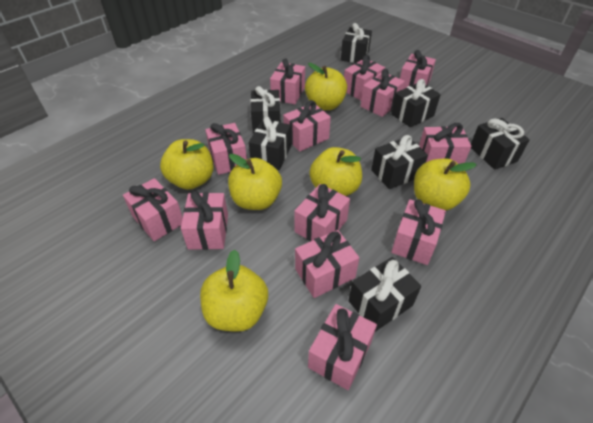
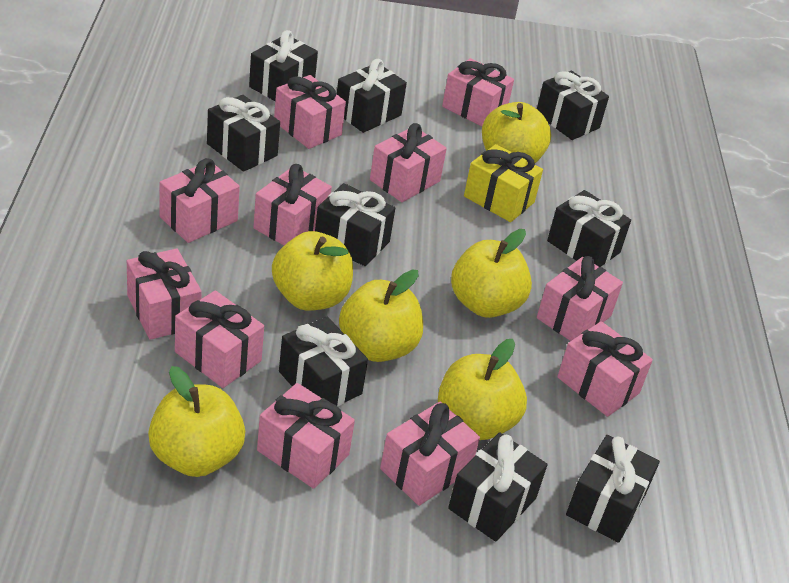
black gift: [249,117,291,170] [250,86,281,133] [341,23,372,63] [349,257,421,332] [371,135,428,189] [391,79,441,127] [471,118,530,170] = 7 -> [207,95,280,172] [249,30,318,101] [279,317,368,406] [315,183,395,266] [337,59,407,133] [448,432,548,542] [537,71,609,140] [547,190,631,267] [566,435,660,543] = 9
pink gift: [123,178,183,241] [181,191,228,250] [205,123,247,175] [270,58,305,104] [283,100,331,152] [294,184,350,241] [295,230,359,298] [308,304,377,390] [344,55,385,100] [361,69,405,117] [391,199,446,265] [400,50,436,89] [419,123,471,164] = 13 -> [127,248,202,340] [160,158,240,243] [175,290,264,388] [253,164,332,245] [257,383,355,489] [274,75,346,149] [370,123,447,202] [380,402,480,506] [442,58,514,126] [537,256,623,341] [557,321,653,417] = 11
yellow gift: none = 0 -> [464,144,543,222] = 1

